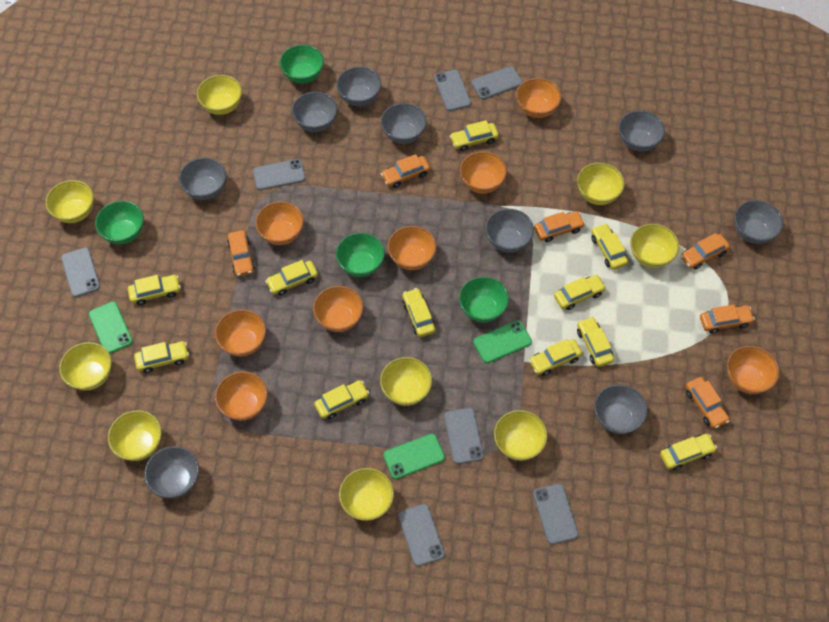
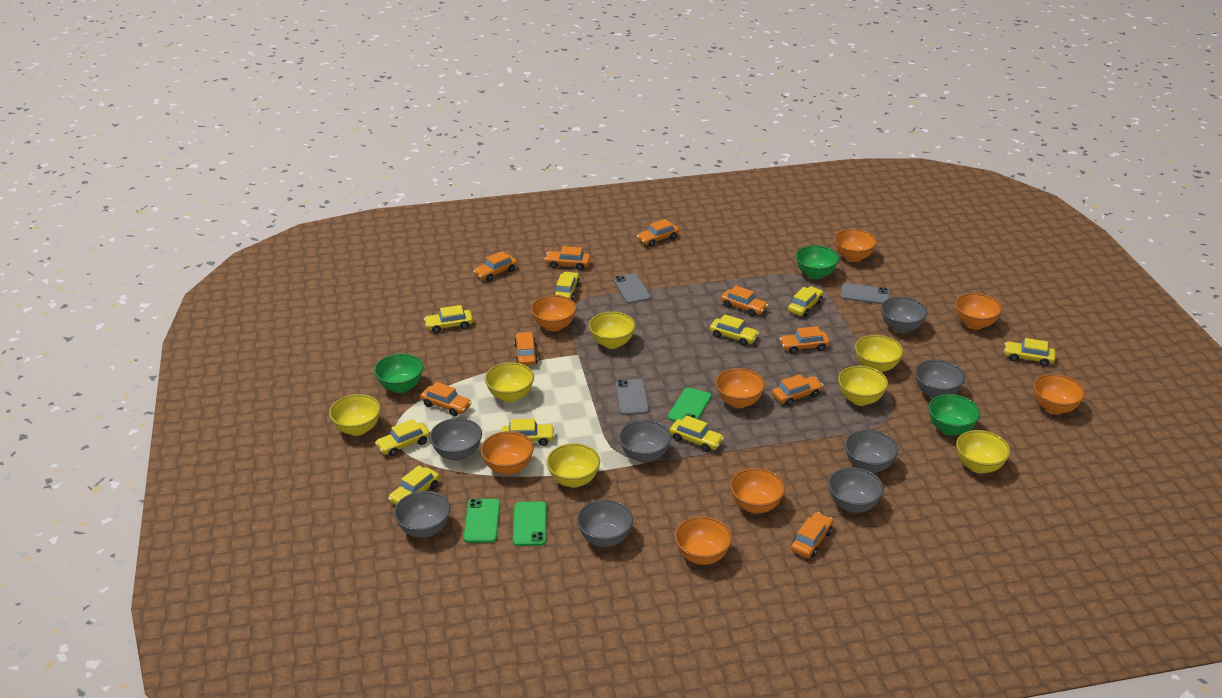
green bowl: [95,201,144,244] [279,45,324,84] [336,233,385,277] [459,276,509,323] = 4 -> [374,353,423,393] [796,245,839,279] [928,394,981,436] = 3
grey bowl: [144,446,199,498] [179,158,226,200] [292,92,337,132] [336,66,381,106] [381,103,427,144] [485,209,534,253] [594,384,647,434] [619,110,665,152] [734,200,783,244] = 9 -> [394,491,450,538] [430,418,482,461] [577,499,633,547] [619,420,671,463] [828,467,884,513] [845,430,898,473] [881,297,928,333] [915,359,965,398] = 8
grey phone: [61,247,100,297] [253,159,306,190] [398,504,445,567] [434,70,471,111] [444,408,484,464] [471,66,523,99] [533,483,579,545] = 7 -> [613,273,651,304] [615,379,649,415] [840,283,890,304] = 3
orange car: [227,230,255,276] [381,154,430,188] [534,211,585,242] [681,233,730,269] [686,377,730,428] [700,305,755,334] = 6 -> [420,382,472,416] [473,251,517,281] [514,332,538,366] [545,246,591,270] [637,219,679,247] [721,286,768,317] [772,374,823,406] [779,326,830,354] [791,512,833,558] = 9
yellow bowl: [45,180,94,223] [59,342,112,391] [108,410,162,461] [197,75,242,115] [339,468,394,521] [380,357,432,406] [494,410,547,461] [577,163,625,205] [630,224,679,268] = 9 -> [329,394,381,436] [485,362,534,402] [547,443,600,488] [589,311,635,349] [838,366,888,406] [855,335,903,372] [956,430,1010,474] = 7
yellow car: [128,275,181,305] [134,341,189,373] [265,260,318,296] [314,380,369,419] [402,288,436,337] [450,120,499,151] [529,339,582,376] [554,275,606,310] [577,316,614,367] [591,223,628,270] [660,434,717,470] = 11 -> [375,419,430,457] [388,465,440,505] [424,305,473,333] [501,419,555,446] [554,272,580,300] [670,415,724,452] [710,314,759,346] [788,286,823,317] [1004,338,1056,367] = 9

